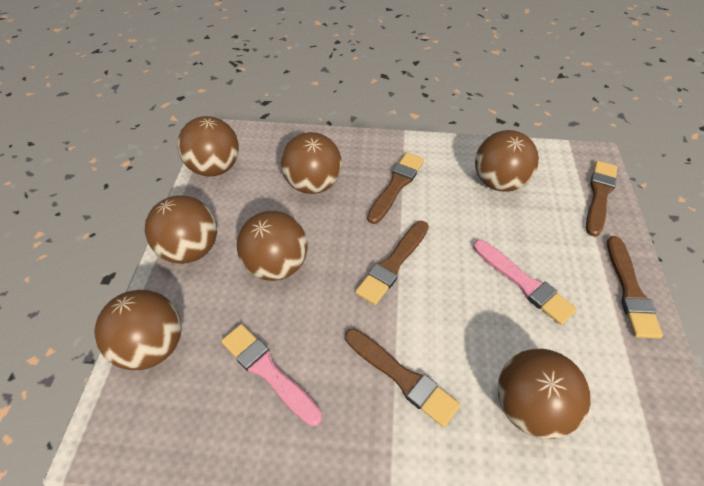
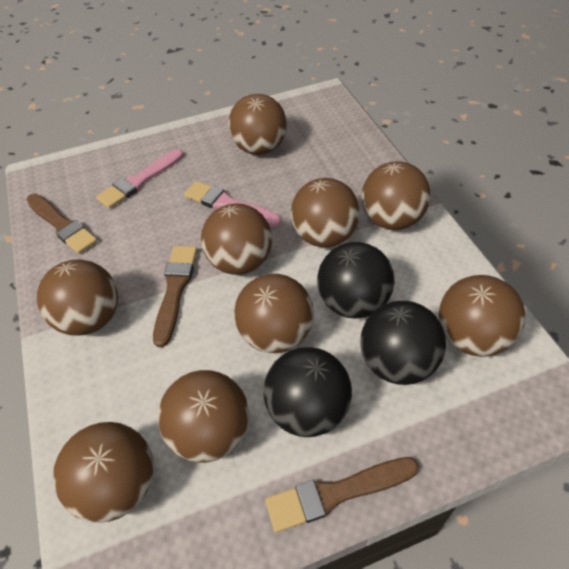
black ball: none = 0 -> [263,347,352,437] [317,242,394,318] [360,301,446,385] = 3
brown ball: [94,290,181,370] [145,196,217,264] [177,116,239,177] [237,211,308,281] [281,132,342,194] [475,130,539,192] [498,348,591,439] = 7 -> [37,259,118,336] [53,422,154,523] [158,370,249,463] [201,203,272,275] [229,94,287,155] [234,274,314,353] [291,178,360,247] [362,161,431,230] [438,275,525,357] = 9
brown brush: [345,328,460,427] [355,221,429,305] [367,153,424,224] [586,161,618,237] [607,236,663,338] = 5 -> [26,194,97,254] [153,246,197,347] [265,457,419,532] = 3

